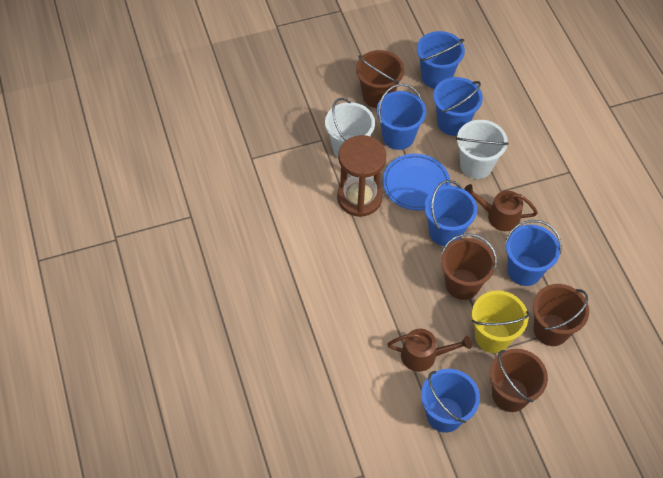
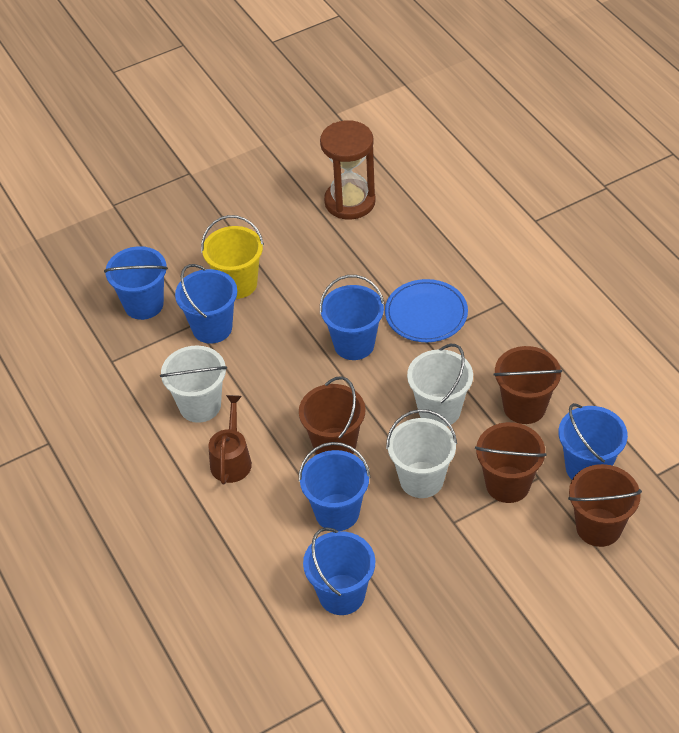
brown watering can: [387,329,472,372] [464,184,538,231] = 2 -> [209,395,252,484] = 1
white bucket: [325,98,375,157] [456,120,509,179] = 2 -> [160,345,227,423] [386,409,457,498] [407,344,473,426] = 3

